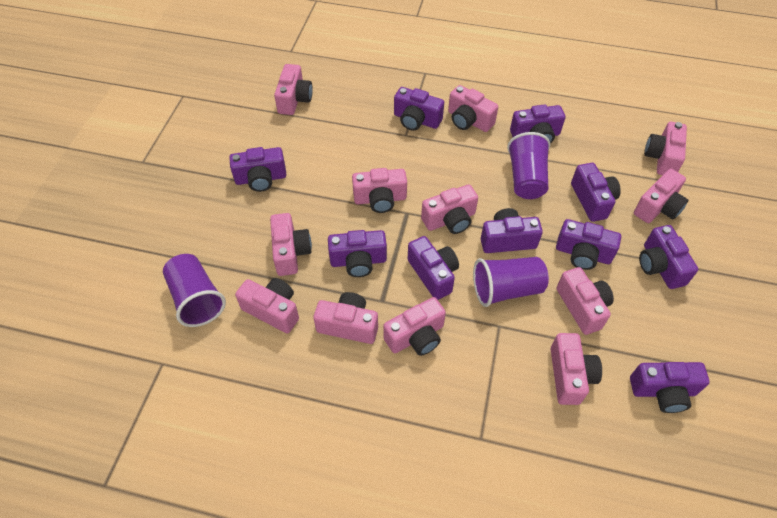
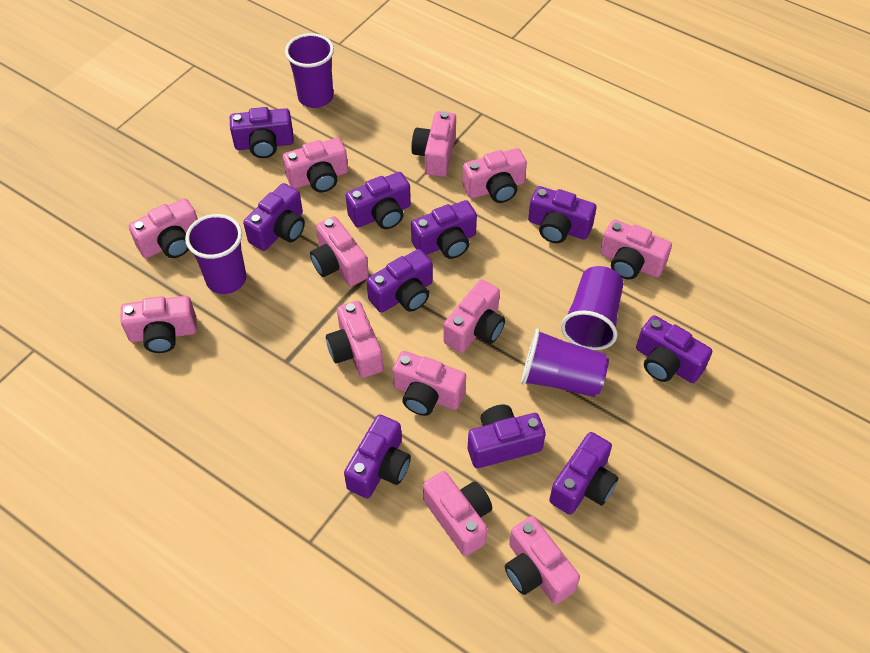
purple cup: [163,254,226,327] [473,257,549,307] [507,132,550,199] = 3 -> [185,214,247,294] [285,33,334,108] [521,329,609,397] [561,266,623,350] = 4

